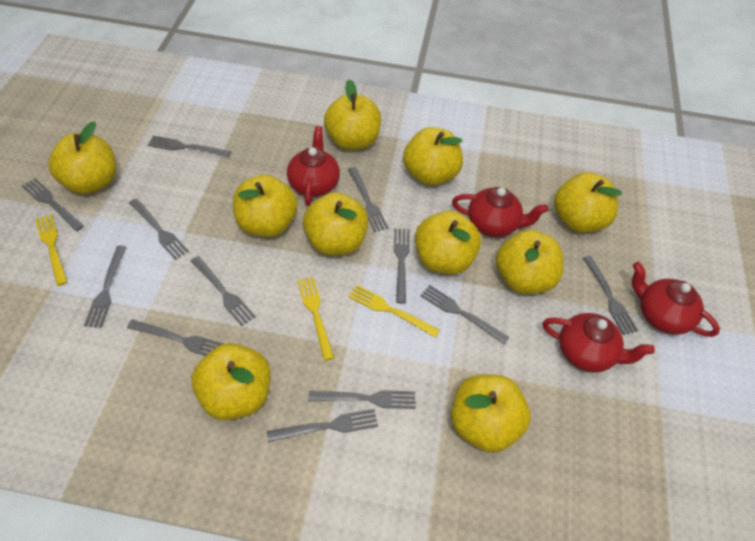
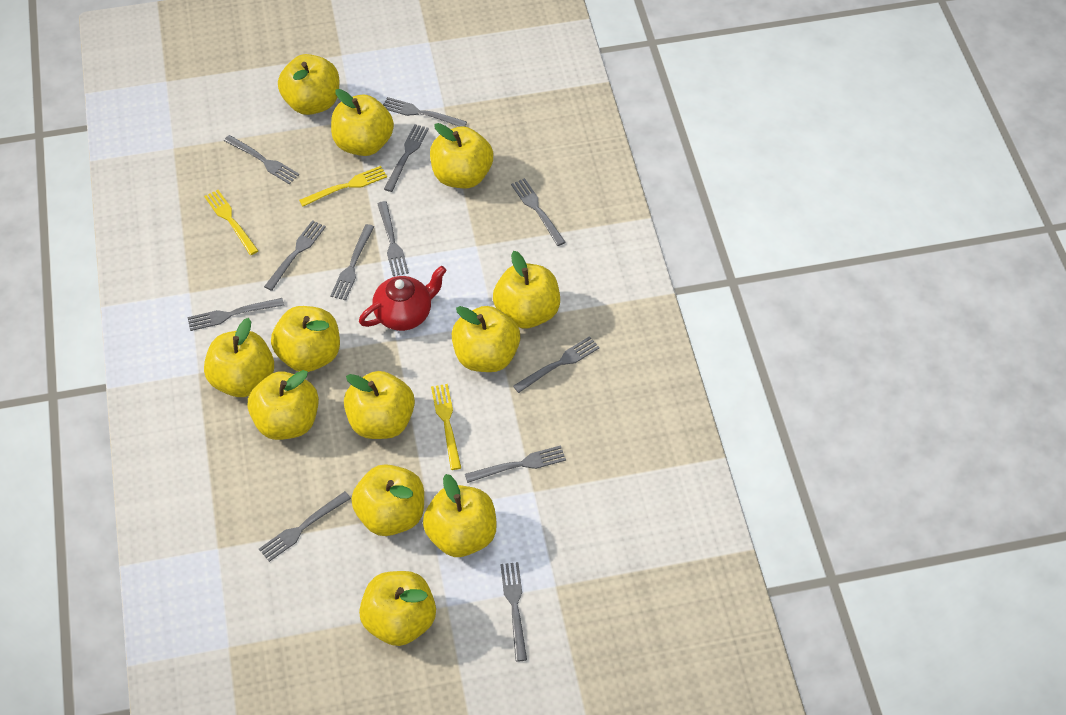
red teapot: [287,126,340,206] [452,187,548,237] [542,313,655,373] [632,262,720,337] = 4 -> [359,266,447,331] = 1
yellow apple: [48,121,116,195] [192,343,270,420] [233,175,298,237] [303,192,368,255] [324,79,381,150] [403,127,463,186] [415,211,481,275] [451,374,531,453] [496,230,564,294] [554,172,622,233] = 10 -> [204,318,274,397] [248,370,319,440] [271,306,340,372] [278,54,339,115] [331,89,394,156] [344,371,415,439] [351,464,424,536] [359,571,436,646] [423,474,497,557] [430,123,493,188] [452,306,520,372] [493,251,560,328] = 12

